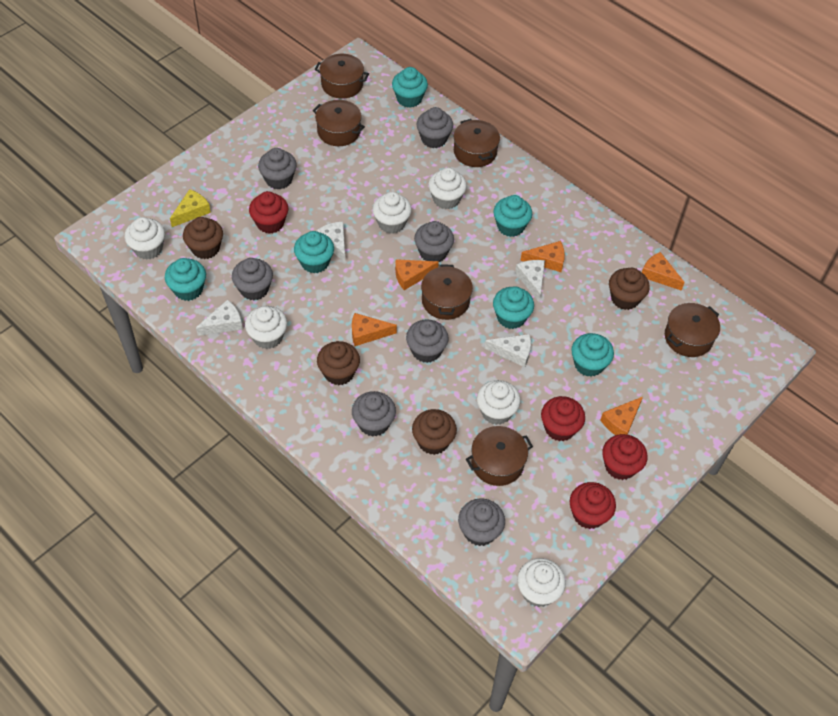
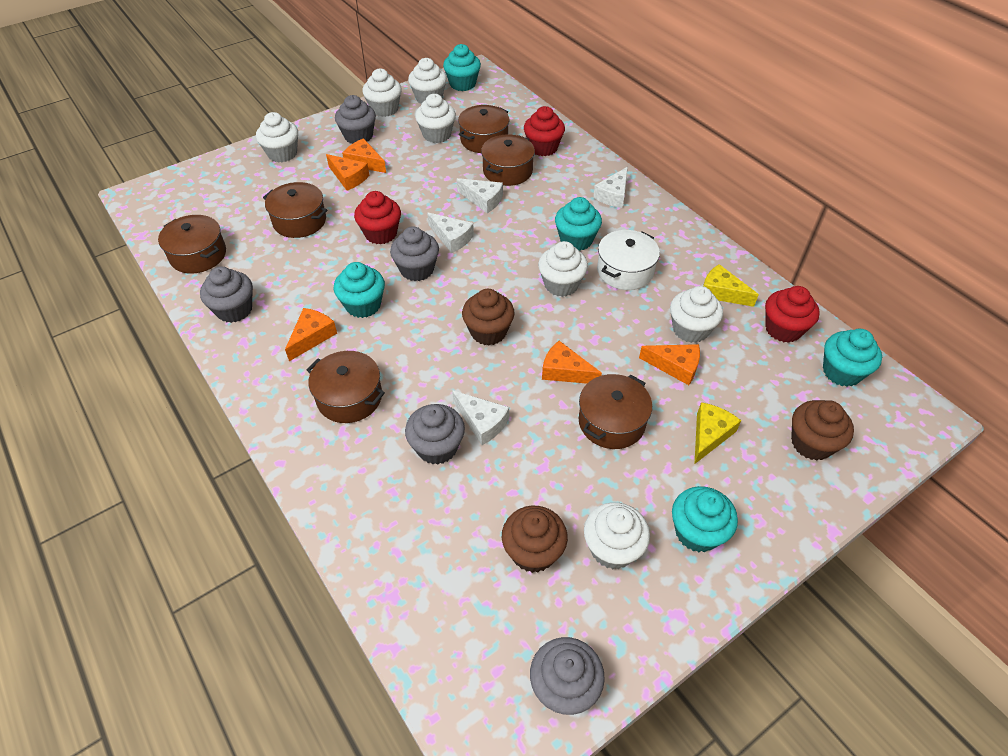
brown cupcake: [183,217,223,259] [317,341,360,385] [412,409,457,455] [609,268,650,310] = 4 -> [462,289,515,345] [502,506,568,573] [791,400,854,461] = 3
grey cupcake: [232,258,273,300] [258,148,297,189] [352,391,396,437] [406,319,449,363] [414,221,454,262] [416,107,453,148] [458,498,505,546] = 7 -> [200,266,253,323] [335,95,376,144] [390,226,439,281] [405,404,465,465] [530,637,605,715] = 5
red cupcake: [249,191,288,234] [541,396,585,441] [570,482,616,529] [602,434,647,480] = 4 -> [354,191,401,245] [524,106,565,156] [765,286,820,343] = 3
turquoise cupcake: [165,258,206,301] [294,231,334,273] [392,67,428,108] [493,195,532,237] [493,287,534,329] [571,333,614,377] = 6 -> [333,262,385,318] [443,44,481,91] [555,197,602,251] [672,486,738,552] [823,329,882,387] = 5
white cupcake: [125,217,165,260] [245,306,287,349] [372,192,412,234] [428,168,467,209] [477,380,521,425] [517,558,566,607] = 6 -> [256,112,298,163] [362,69,402,117] [408,58,447,104] [415,94,456,143] [538,241,588,297] [584,502,650,569] [670,286,723,343] = 7
white pot: none = 0 -> [597,230,660,290] = 1
yellow cheese: [170,189,211,227] = 1 -> [694,402,741,464] [703,264,759,307] = 2

